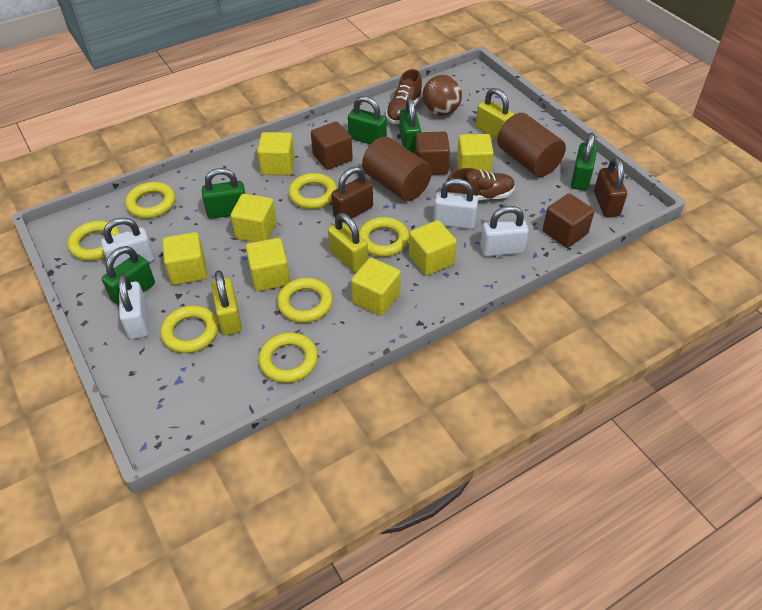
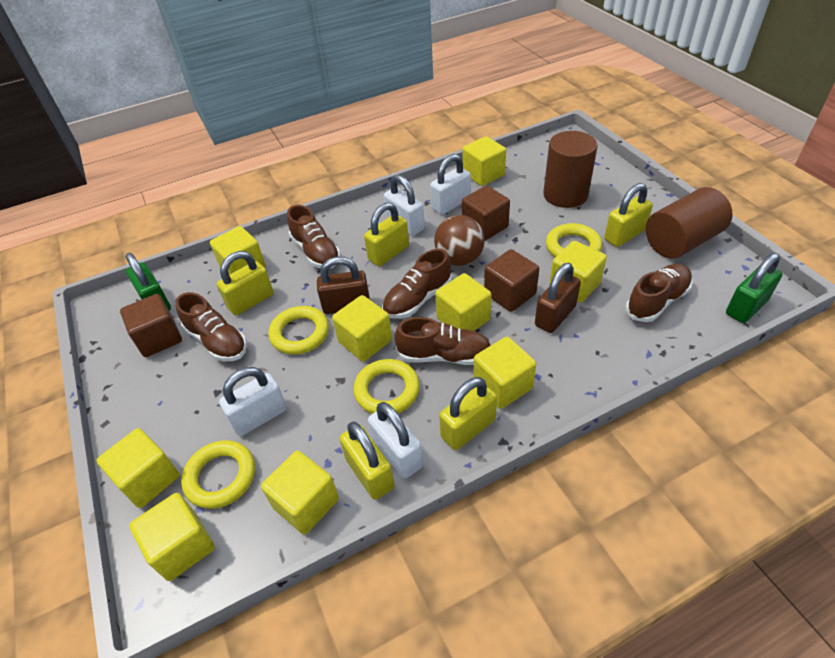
brown shoe: [386,69,423,124] [447,168,515,201] = 2 -> [175,292,247,361] [287,205,341,268] [382,249,452,319] [394,317,491,365] [626,264,693,322] = 5
green padlock: [102,246,155,306] [202,168,245,219] [348,96,387,144] [399,98,421,153] [571,132,597,191] = 5 -> [125,253,171,311] [726,253,782,323] = 2
yellow cube: [162,232,207,285] [230,194,277,242] [246,238,290,291] [257,132,295,175] [351,258,401,316] [409,220,457,276] [457,134,494,173] = 7 -> [96,428,179,508] [129,493,215,581] [210,226,266,275] [261,451,339,535] [332,295,392,361] [435,273,492,331] [463,136,506,186] [473,337,536,409] [549,241,607,303] = 9
yellow padlock: [211,270,242,335] [328,213,368,273] [476,88,514,139] = 3 -> [217,251,273,316] [339,422,395,500] [364,202,409,266] [439,377,497,450] [604,183,653,247] = 5
yellow ring: [68,221,120,260] [125,182,175,218] [160,305,219,353] [258,332,318,383] [277,278,333,323] [288,173,337,209] [359,217,409,257] = 7 -> [181,440,255,509] [269,306,329,355] [353,359,420,414] [546,223,602,257] = 4

